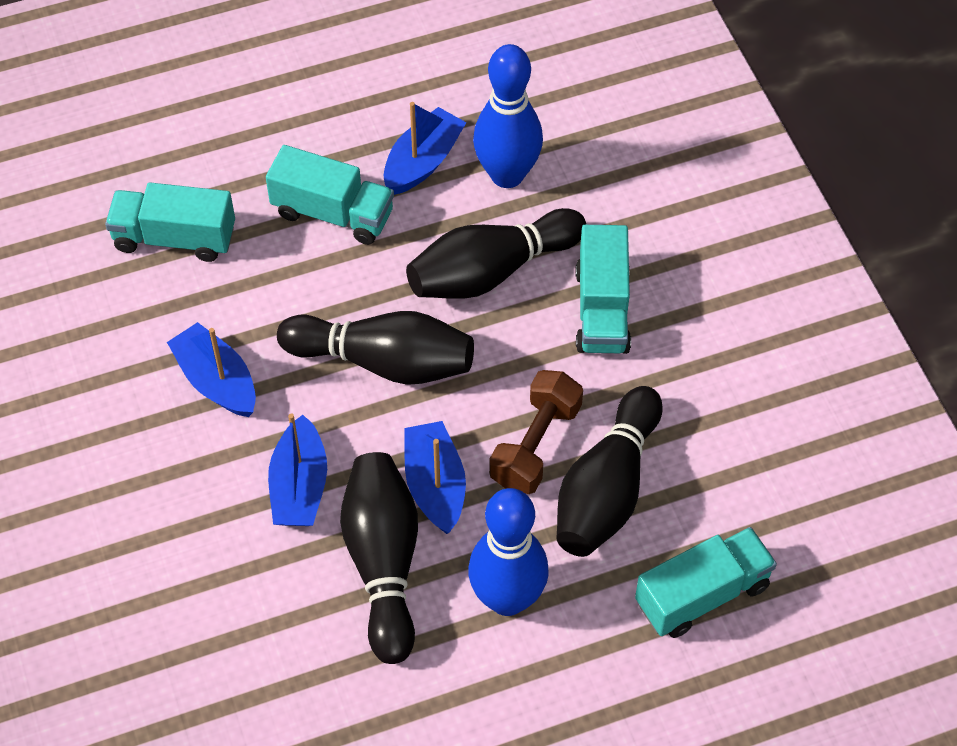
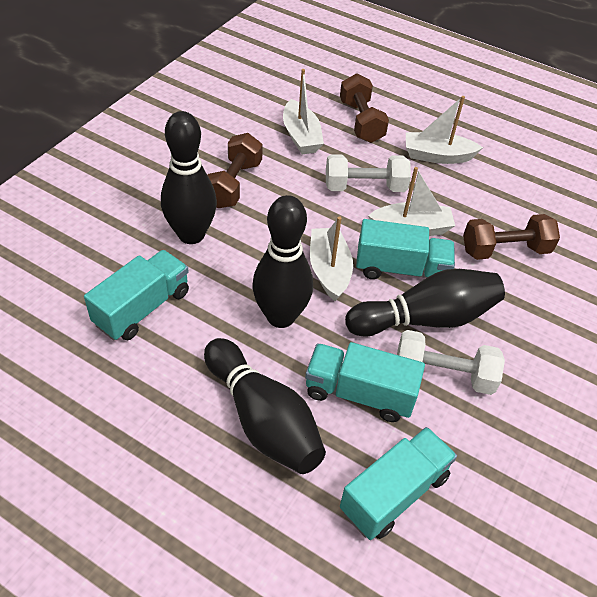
blue boat: [167,322,256,417] [268,413,327,526] [384,102,467,195] [404,421,466,534] = 4 -> none = 0
blue bowling pin: [468,488,549,616] [473,44,543,188] = 2 -> none = 0
brown dumbbell: [489,370,583,494] = 1 -> [207,133,263,208] [340,73,389,143] [463,214,560,260] = 3
white boat: none = 0 -> [283,69,324,154] [310,216,353,301] [368,167,455,236] [406,96,483,164] = 4
white dumbbell: none = 0 -> [326,154,411,192] [397,330,505,395] = 2

